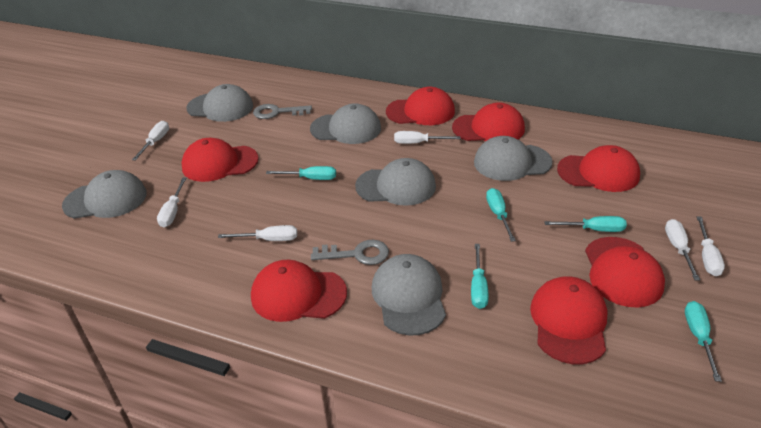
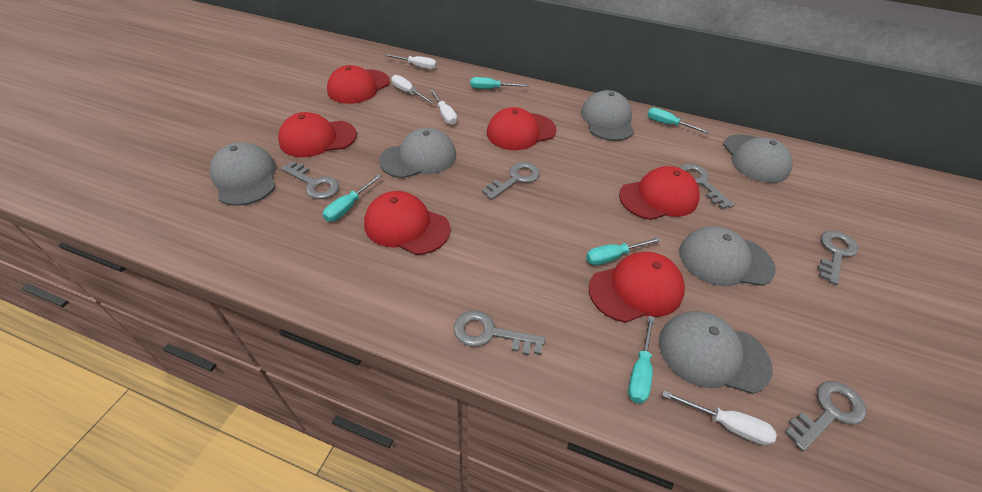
grey key: [253,104,312,119] [311,240,389,265] = 2 -> [281,161,339,199] [454,310,545,355] [482,162,540,200] [679,163,735,209] [784,381,866,452] [817,230,858,285] = 6
red cap: [182,138,259,182] [251,260,347,322] [386,87,455,125] [452,102,525,141] [530,276,608,364] [557,145,640,192] [585,237,665,307] = 7 -> [278,112,357,157] [327,65,390,104] [364,191,450,255] [487,107,557,150] [589,252,685,323] [619,166,700,220] = 6
white screwdriver: [132,121,169,160] [157,178,186,227] [218,225,297,241] [394,131,461,144] [665,219,700,281] [697,216,725,276] = 6 -> [385,54,437,70] [391,75,434,103] [430,89,457,125] [662,390,777,445] = 4

